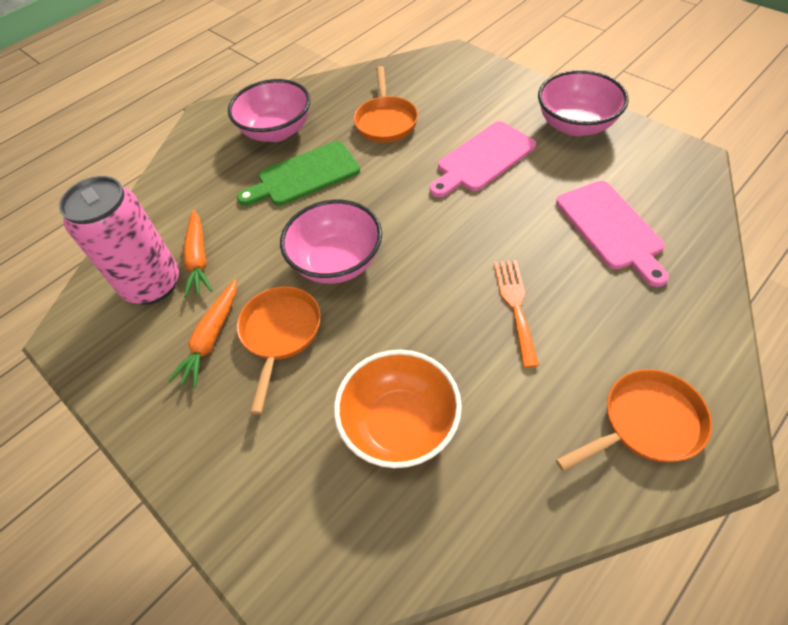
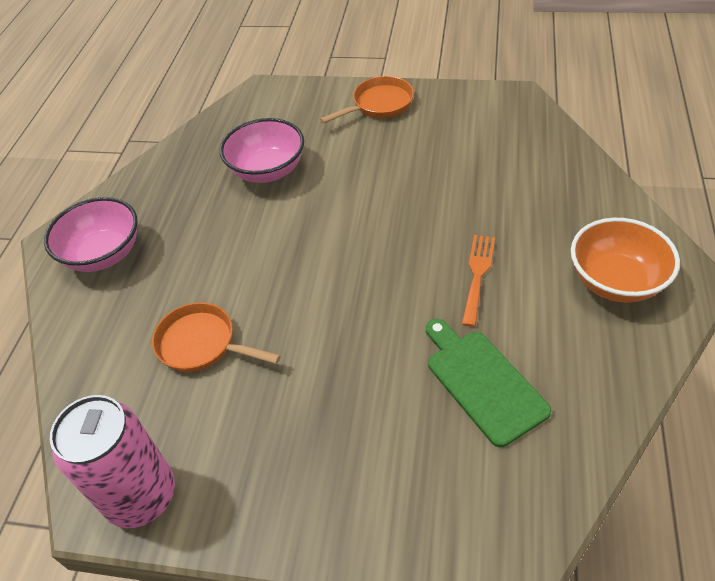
orange carrot: [168,279,237,388] [183,210,212,298] = 2 -> none = 0
orange pan: [237,286,321,414] [354,66,418,143] [556,369,712,471] = 3 -> [152,302,281,372] [320,76,414,124] = 2
pink bowl: [228,79,310,142] [280,200,382,284] [538,70,629,136] = 3 -> [44,197,138,272] [220,118,304,183] = 2
pink cutting board: [430,121,536,198] [556,181,669,287] = 2 -> none = 0

